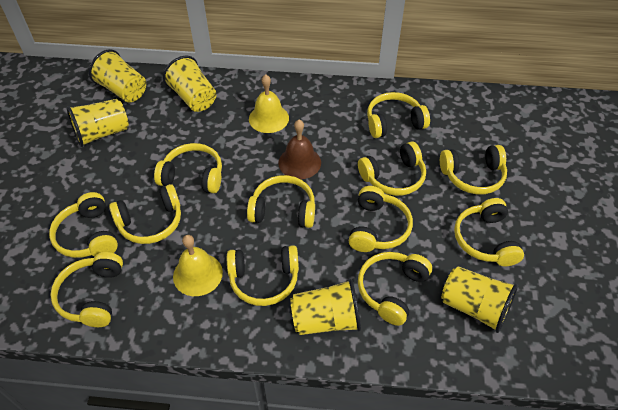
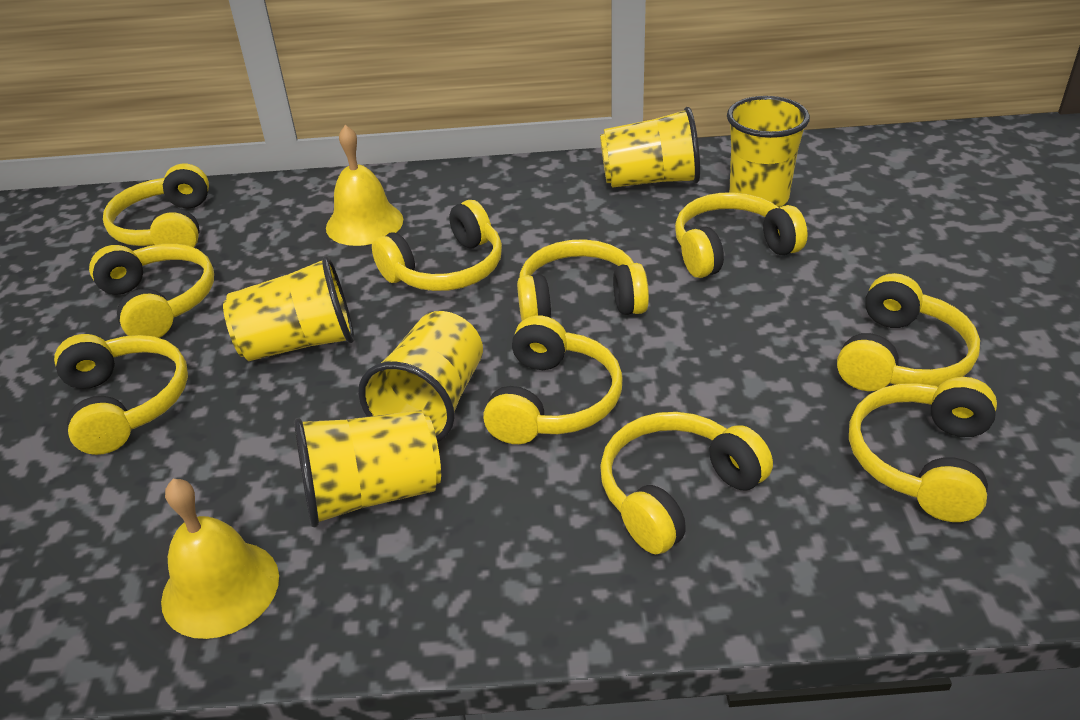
brown bell: [278,120,321,179] = 1 -> none = 0
yellow headphones: [49,192,118,258] [50,252,123,327] [109,184,181,244] [154,143,222,193] [227,245,299,306] [247,175,315,228] [349,186,413,252] [358,141,426,196] [358,252,432,326] [367,92,430,138] [440,145,507,194] [454,198,524,266] = 12 -> [54,334,188,455] [89,244,214,338] [103,164,209,247] [372,200,502,291] [483,315,623,444] [517,239,649,321] [600,412,773,554] [675,192,808,278] [837,273,980,391] [849,377,997,522] = 10

